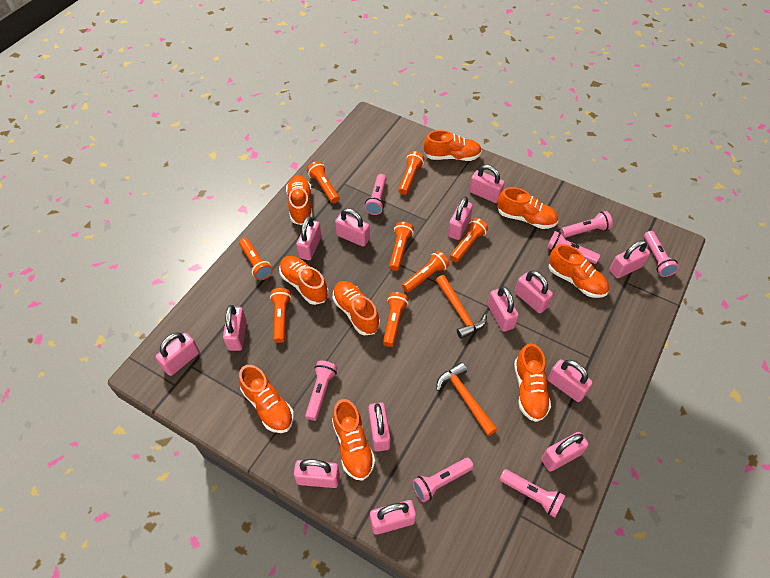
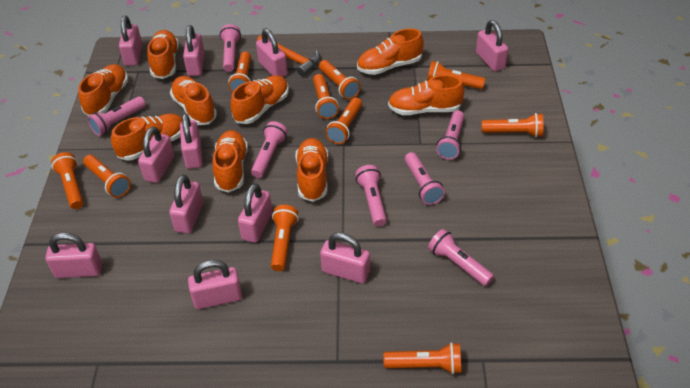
orange flashlight: [239,238,273,280] [270,288,292,343] [307,161,339,203] [383,292,409,347] [389,222,414,271] [398,151,424,195] [402,251,449,292] [450,218,488,262] = 8 -> [51,152,83,209] [83,155,131,198] [228,52,251,93] [271,205,299,271] [313,74,339,119] [319,60,361,99] [325,98,362,144] [383,342,461,374] [427,61,485,89] [482,113,543,137] = 10
orange hammer: [436,275,487,339] [436,362,497,436] = 2 -> [257,35,321,76] = 1
pink padlock: [156,332,199,376] [223,305,247,351] [294,459,340,488] [296,216,321,260] [335,208,370,247] [368,402,390,452] [370,500,416,535] [448,196,473,240] [469,165,505,203] [488,286,519,332] [515,271,553,313] [541,432,589,471] [548,359,593,402] [610,240,650,278] = 14 -> [45,233,102,278] [119,16,142,66] [138,127,174,183] [169,175,203,233] [180,113,203,169] [183,25,205,76] [188,260,242,309] [238,183,272,243] [256,29,288,77] [320,233,370,283] [476,20,508,71] = 11

